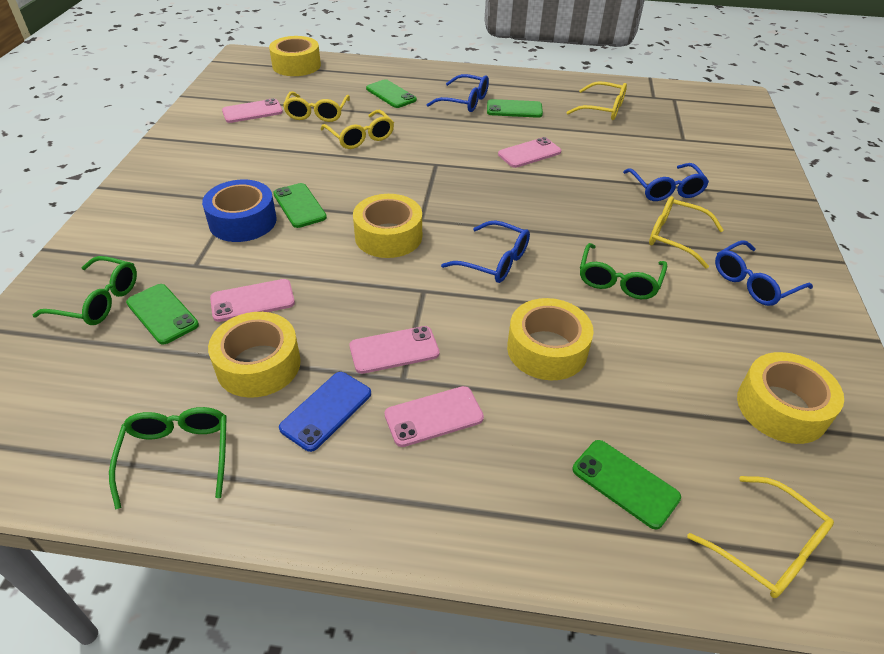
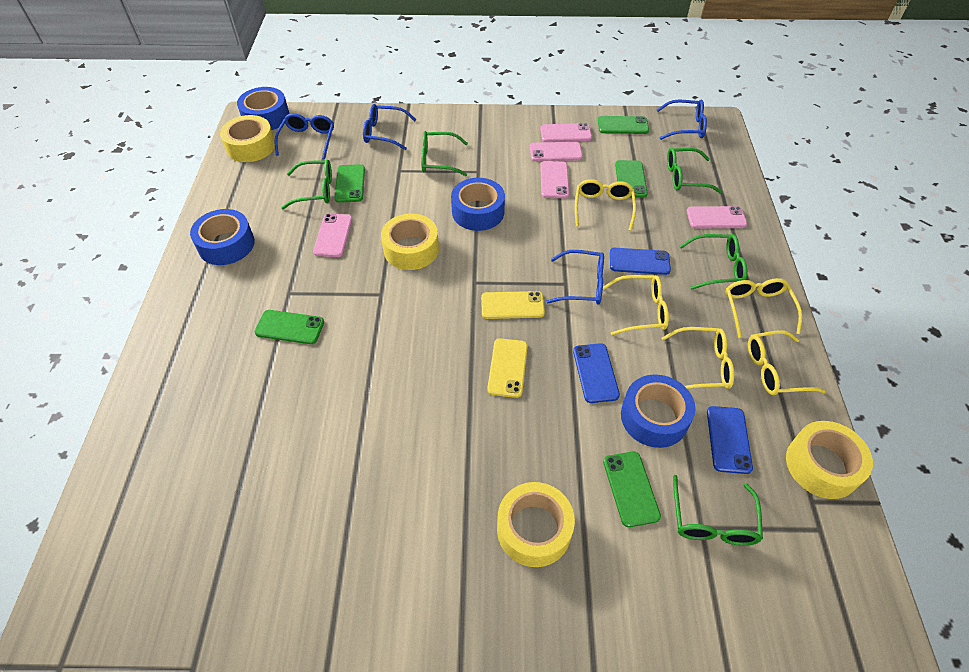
blue phone: [279,372,371,452] = 1 -> [573,343,620,403] [610,248,671,275] [707,406,753,474] = 3
blue tape: [202,180,277,242] = 1 -> [190,209,255,265] [237,87,289,130] [451,178,505,231] [621,374,695,448] = 4
green glasses: [33,256,137,325] [109,407,227,509] [580,243,667,299] = 3 -> [281,160,332,209] [421,131,468,176] [667,148,722,193] [673,475,763,546] [679,234,747,290] = 5
yellow phone: none = 0 -> [481,291,545,319] [487,338,528,398] = 2
yellow tape: [208,312,301,398] [269,36,321,76] [353,194,422,258] [507,298,594,380] [737,352,844,444] = 5 -> [220,115,275,162] [381,213,439,270] [497,482,575,567] [786,421,873,499] = 4

